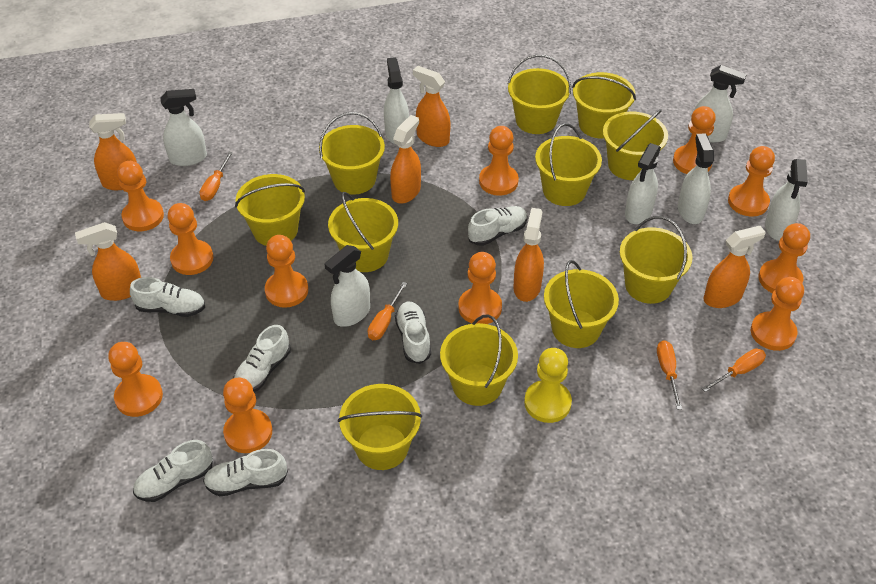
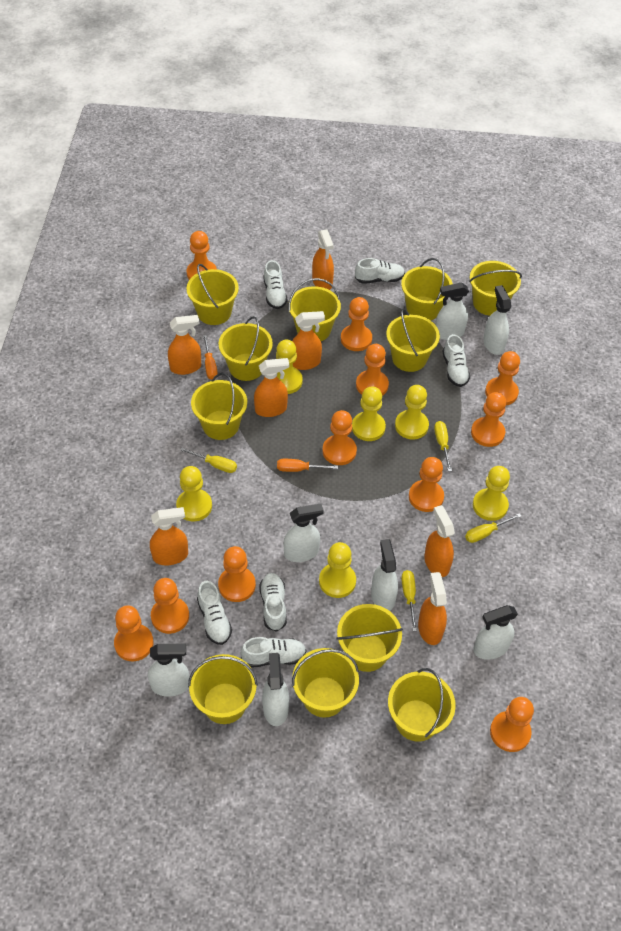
orange screwdriver: [200,152,233,201] [368,282,407,340] [657,340,682,410] [702,348,766,392] = 4 -> [203,335,218,380] [277,459,338,472] = 2
orange spray bottle: [75,222,141,301] [89,113,137,190] [390,115,421,204] [413,66,451,147] [514,208,544,302] [704,226,766,308] = 6 -> [150,507,188,565] [168,315,201,375] [254,358,289,417] [292,311,325,370] [312,229,334,290] [418,572,447,645] [424,505,455,577] = 7
yellow pawn: [524,348,572,423] = 1 -> [176,466,212,521] [276,340,303,394] [319,542,356,598] [352,386,386,441] [395,385,429,440] [473,466,510,521] = 6
yellow screwdriver: none = 0 -> [180,448,237,473] [401,570,417,631] [434,421,452,472] [465,513,521,543] = 4

